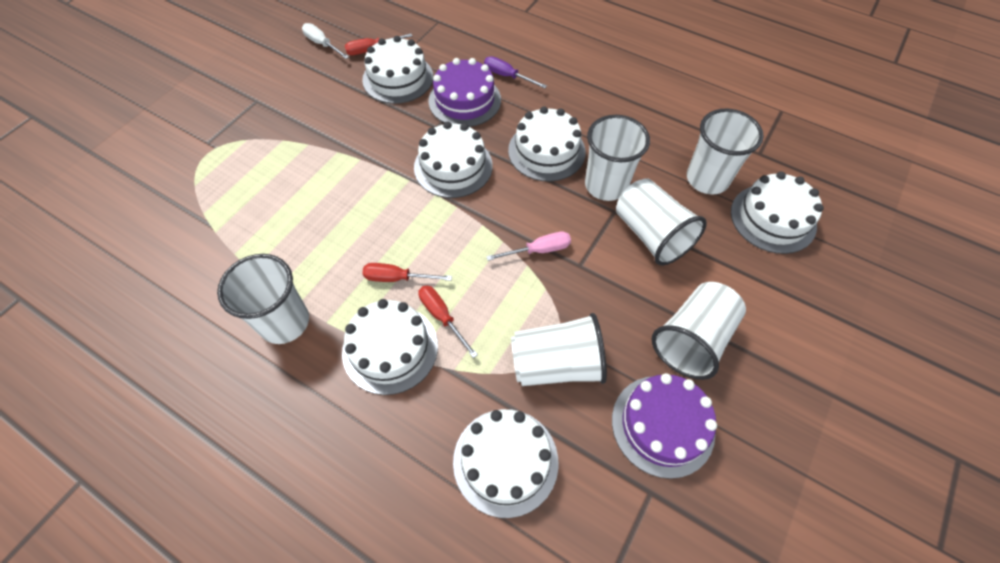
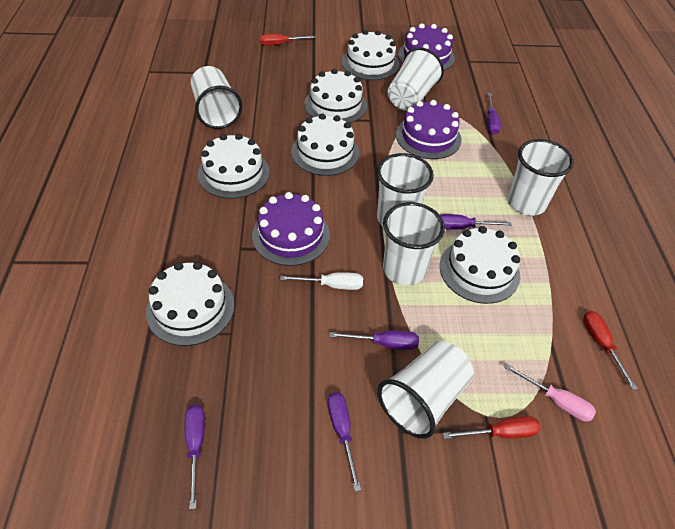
purple cake: [428,58,501,127] [612,373,717,479] = 2 -> [252,192,330,266] [396,100,462,159] [398,23,455,71] = 3
purple screwdriver: [484,56,547,88] = 1 -> [184,405,205,509] [328,392,361,491] [330,330,419,350] [440,214,512,230] [487,93,501,135] = 5

